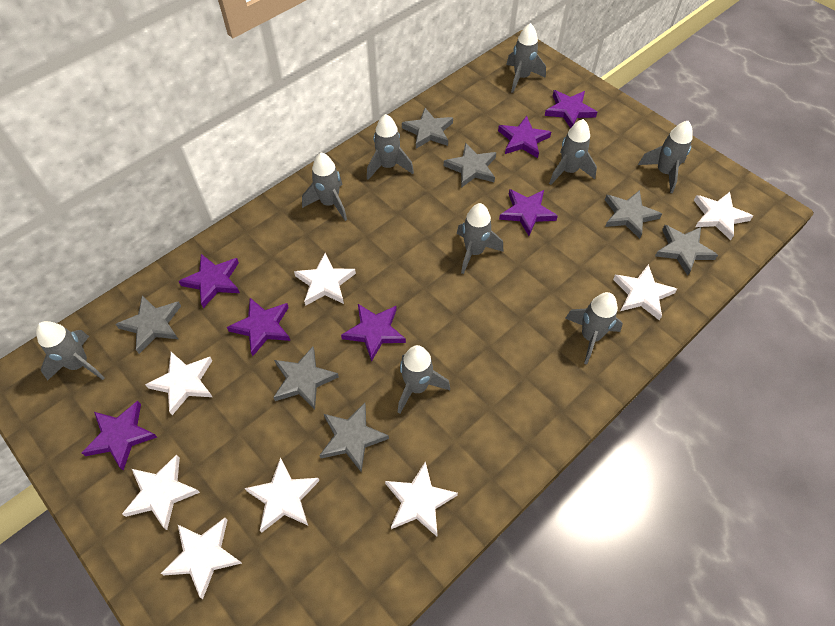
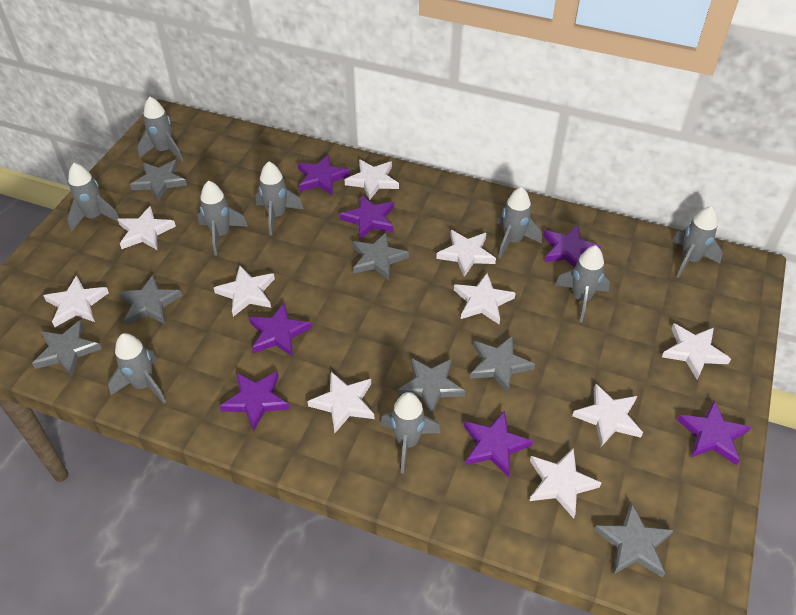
white star: [122,454,200,530] [145,352,212,415] [160,518,242,599] [245,457,319,532] [294,253,356,306] [385,461,458,536] [613,264,677,320] [694,192,753,241] = 8 -> [43,275,109,327] [117,206,176,250] [214,265,275,317] [307,372,374,434] [344,159,399,200] [436,230,496,277] [454,273,515,324] [530,448,601,519] [572,384,643,447] [662,323,731,379] = 10

